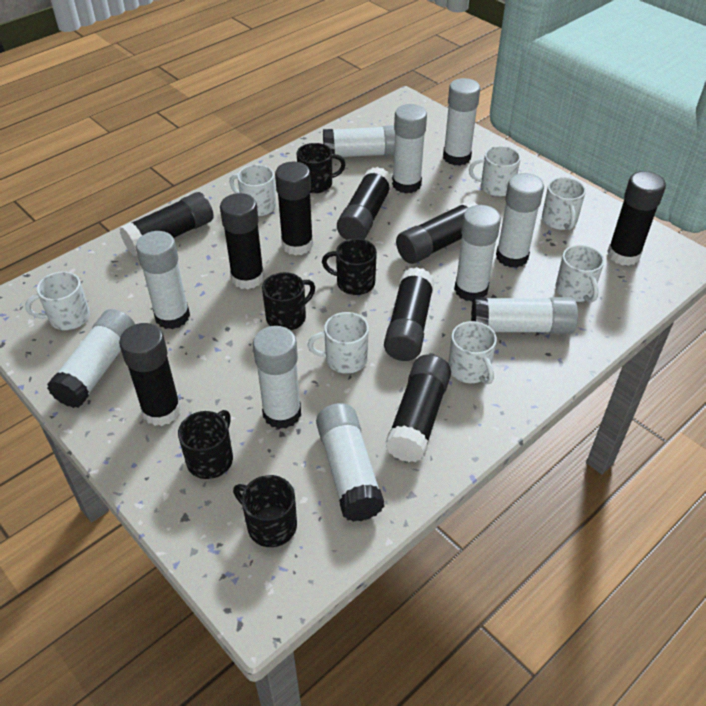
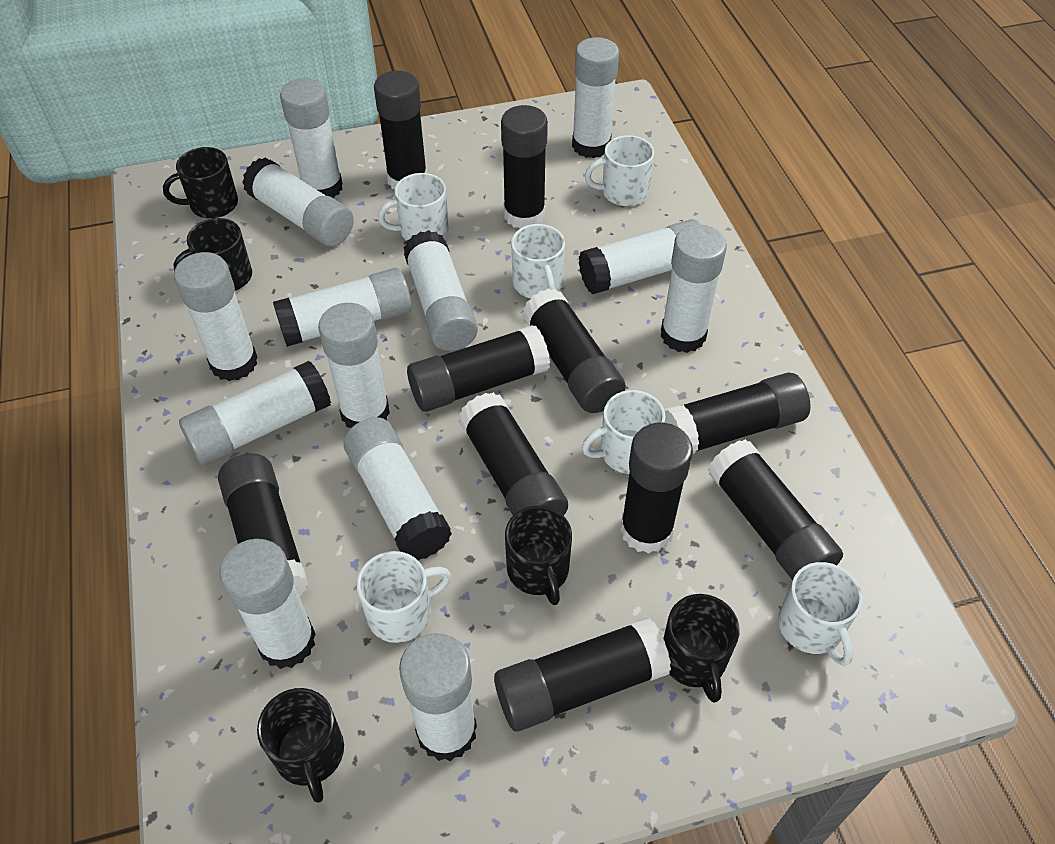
black glue stick: [119,323,181,426] [120,192,214,257] [220,193,264,289] [275,162,313,256] [337,167,393,240] [384,267,435,361] [385,354,451,462] [396,200,477,264] [607,171,666,266] = 9 -> [218,454,309,597] [374,71,427,189] [407,325,550,412] [458,392,568,516] [494,618,671,732] [501,105,548,228] [522,288,626,413] [620,423,693,554] [664,372,811,454] [708,439,843,580] = 10
white glue stick: [47,309,135,408] [136,231,190,329] [253,326,301,429] [316,403,385,522] [323,125,395,157] [392,104,427,193] [443,78,480,166] [454,205,501,302] [471,297,578,334] [496,173,544,268] = 10 -> [174,252,257,381] [179,361,331,465] [220,539,316,669] [242,158,354,247] [273,268,412,347] [280,78,343,198] [318,303,390,428] [343,417,452,560] [399,633,477,761] [403,230,478,351] [572,37,619,158] [579,219,701,294] [661,224,727,353] = 13
white mug: [25,271,90,330] [229,164,276,216] [308,312,369,374] [448,321,497,384] [469,146,521,197] [542,177,586,230] [555,245,604,303] = 7 -> [357,551,451,643] [378,173,449,241] [511,224,565,298] [582,390,665,474] [585,135,654,206] [778,562,862,666] = 6

